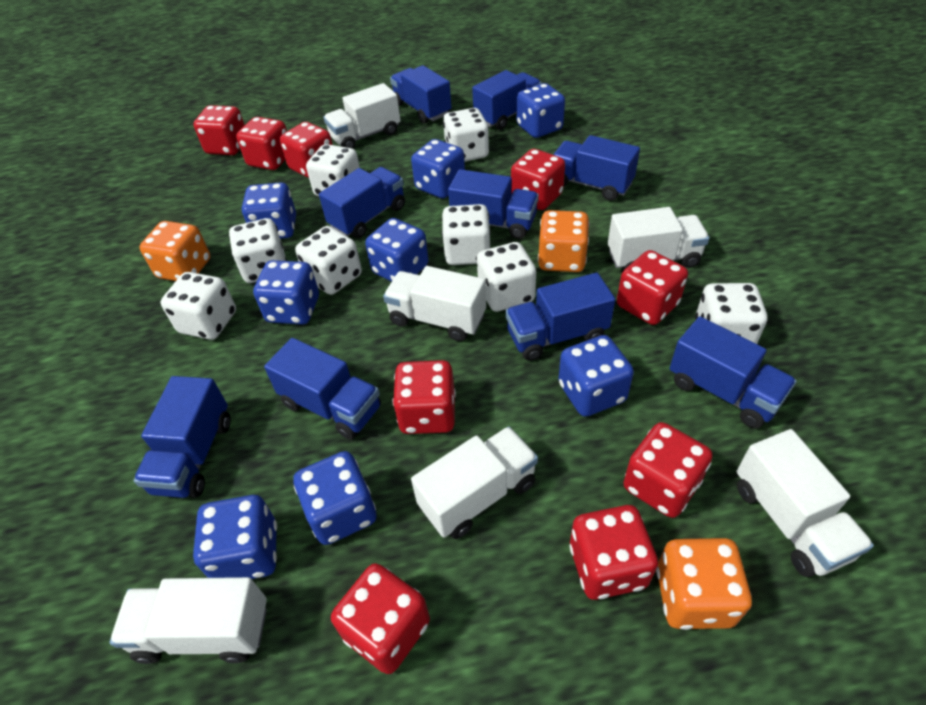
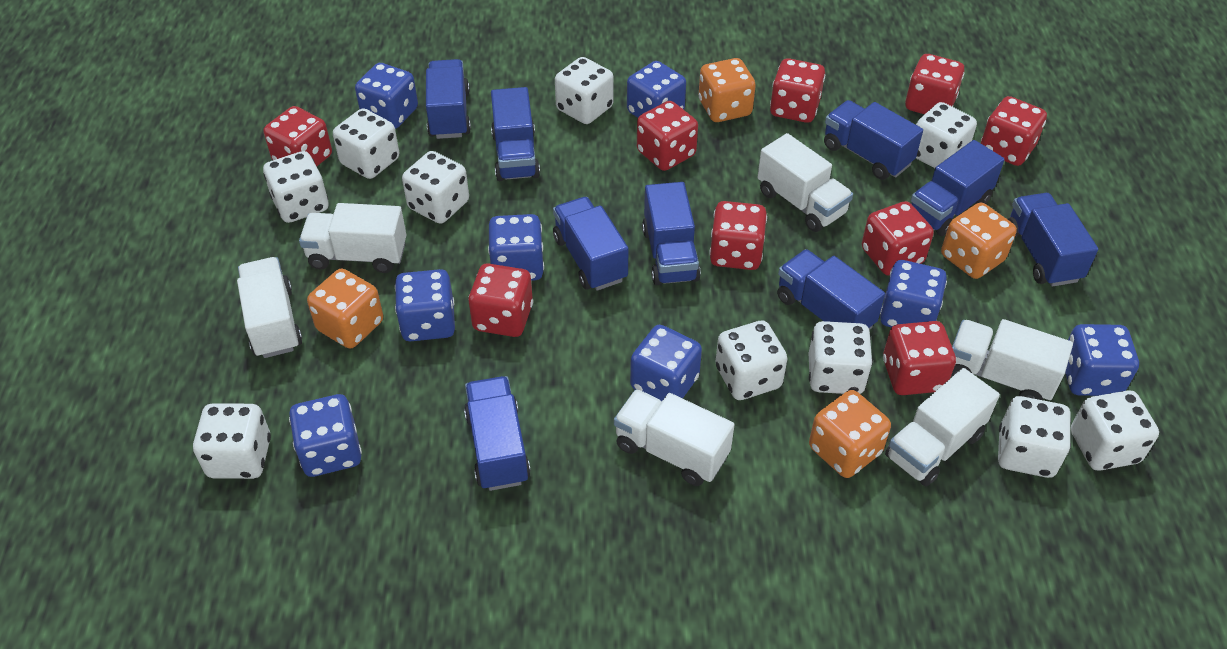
orange dice: [139,221,210,281] [538,210,589,272] [656,538,752,630] = 3 -> [307,269,383,348] [699,58,756,122] [809,390,891,478] [941,203,1017,279] = 4
white dice: [161,272,236,340] [229,218,287,283] [295,226,362,295] [306,144,360,196] [442,204,491,265] [443,108,489,162] [477,242,536,312] [695,283,767,344] = 8 -> [193,403,271,479] [263,151,328,223] [333,108,399,179] [402,151,469,224] [555,57,614,124] [716,320,787,400] [809,321,873,394] [916,102,977,168] [998,396,1071,478] [1071,390,1159,471] = 10

